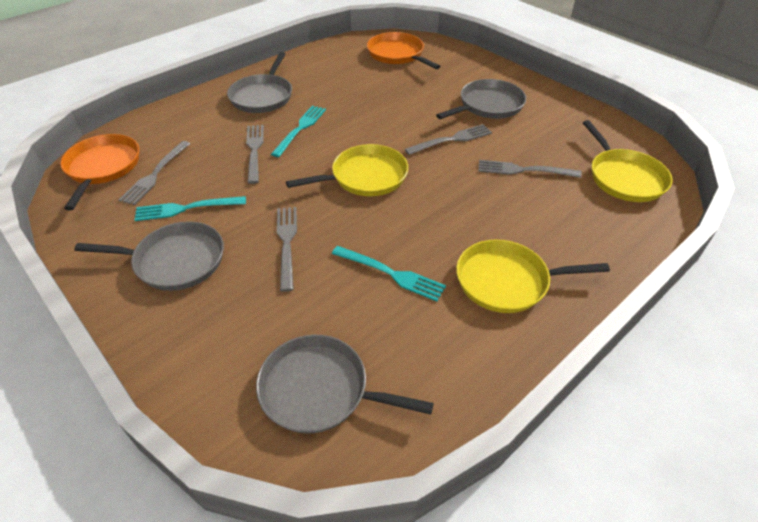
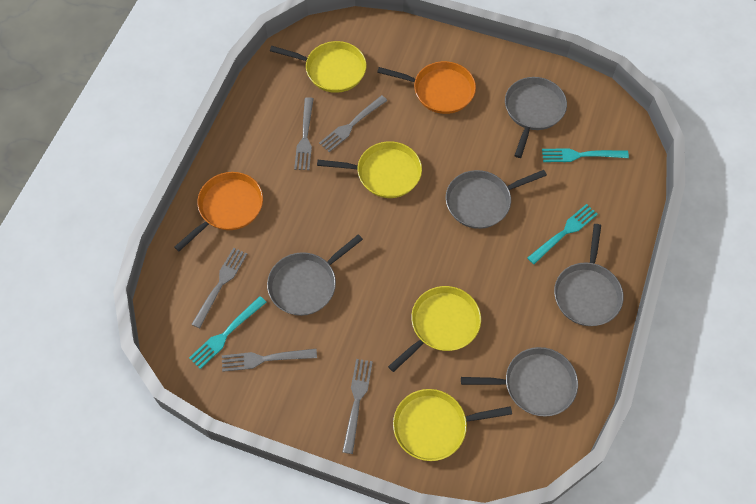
grey pan: [74,221,224,291] [227,52,292,113] [256,335,434,434] [436,79,526,119] = 4 -> [267,234,363,316] [446,170,547,229] [461,347,578,416] [505,77,567,158] [554,224,624,326] = 5
yellow pan: [286,144,408,196] [456,240,610,313] [583,120,673,202] = 3 -> [270,41,366,93] [317,141,422,198] [388,286,481,372] [393,389,512,461] = 4

